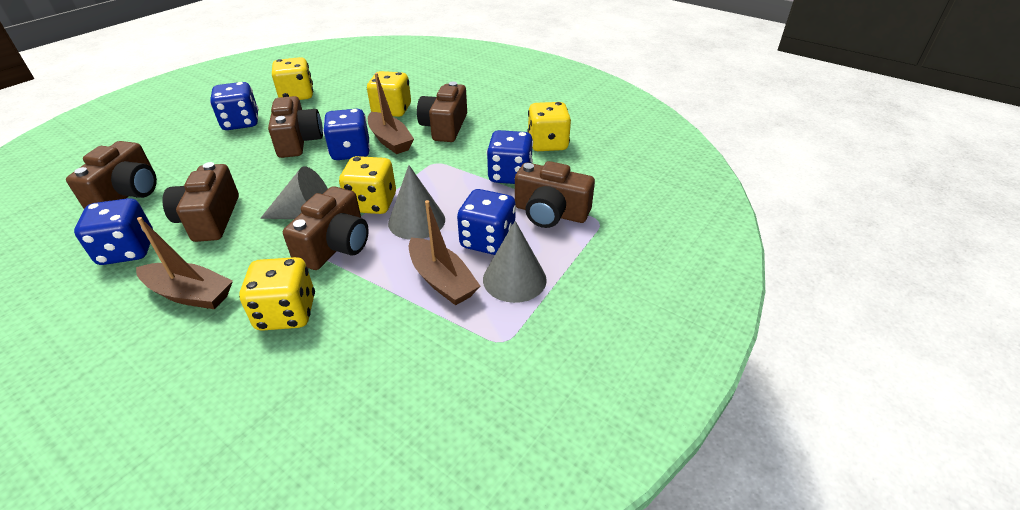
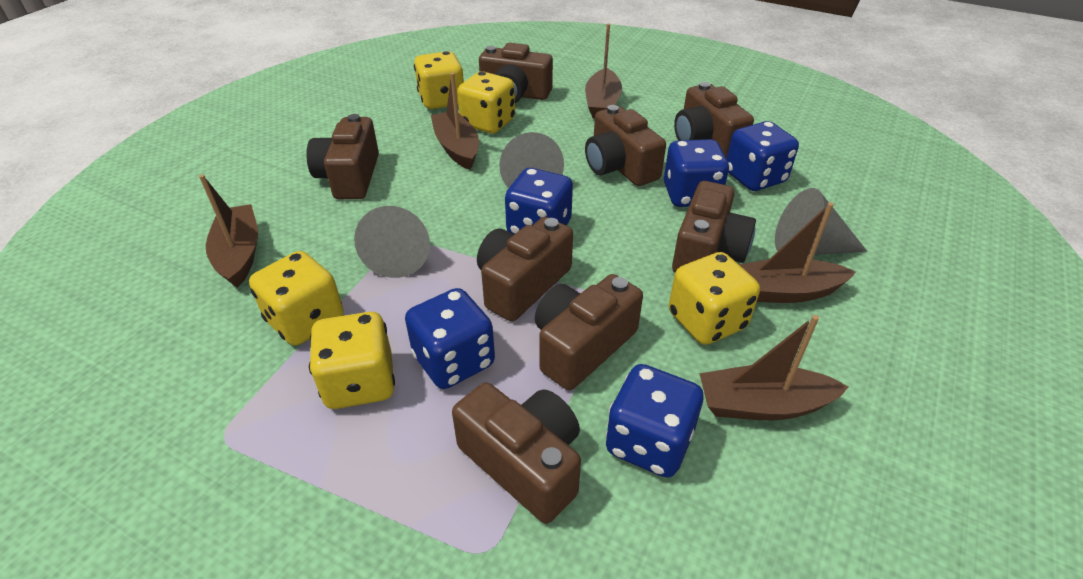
brown boat: [136,217,233,309] [368,73,414,154] [409,200,480,305] = 3 -> [199,174,258,288] [431,73,479,170] [585,24,622,118] [699,315,849,420] [739,203,856,303] = 5
brown camera: [66,141,157,209] [162,162,239,242] [268,96,323,158] [283,186,369,270] [417,81,467,142] [515,161,595,228] = 6 -> [306,114,379,199] [452,382,581,524] [477,217,573,322] [479,43,553,103] [535,274,643,390] [585,105,666,186] [672,181,756,272] [674,82,754,159] = 8

